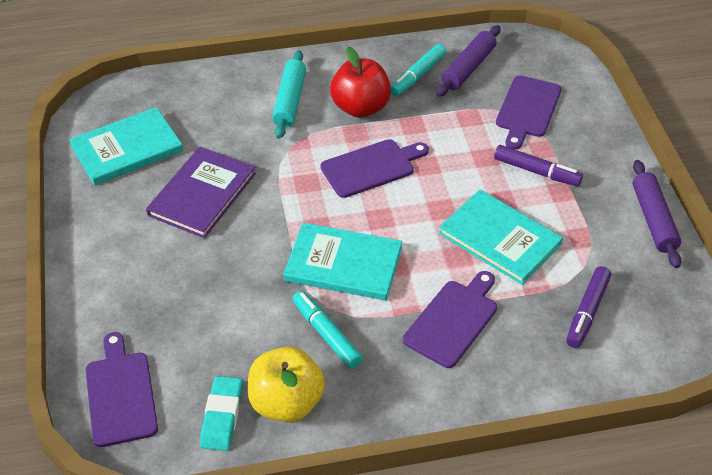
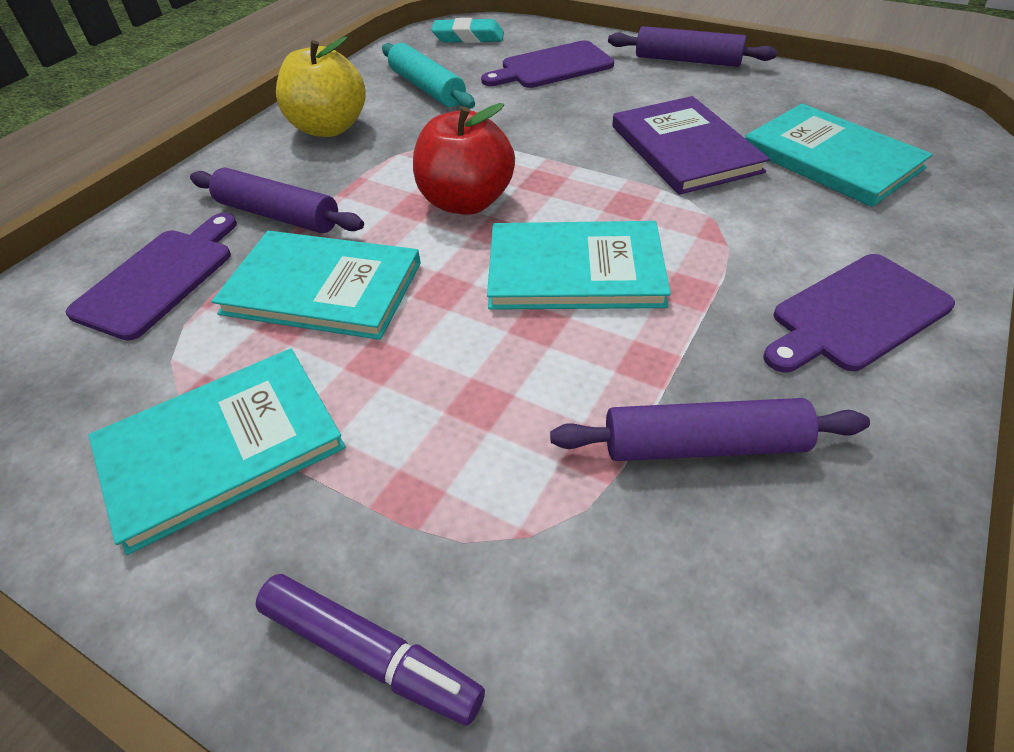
purple cutting board: [85,332,158,447] [320,139,429,198] [403,271,497,368] [496,75,561,150] = 4 -> [66,213,237,341] [481,40,614,88] [763,254,955,372] = 3
purple marker: [494,145,583,186] [566,266,611,348] = 2 -> [256,574,485,726] = 1
purple rolling pin: [436,25,501,97] [633,160,682,268] = 2 -> [190,168,364,233] [550,398,870,461] [608,26,777,67] = 3
turquoise book: [69,107,183,185] [284,223,402,300] [439,189,563,285] = 3 -> [88,349,346,555] [211,231,421,340] [487,221,671,310] [745,104,933,207] = 4
turquoise marker: [293,291,363,369] [391,44,446,96] = 2 -> none = 0

